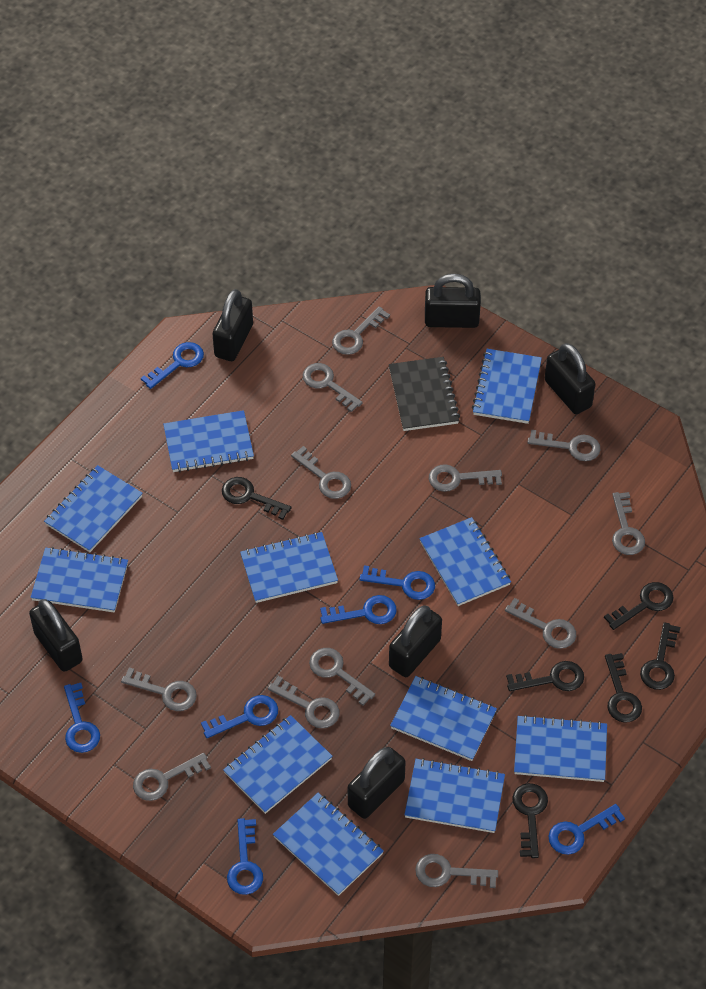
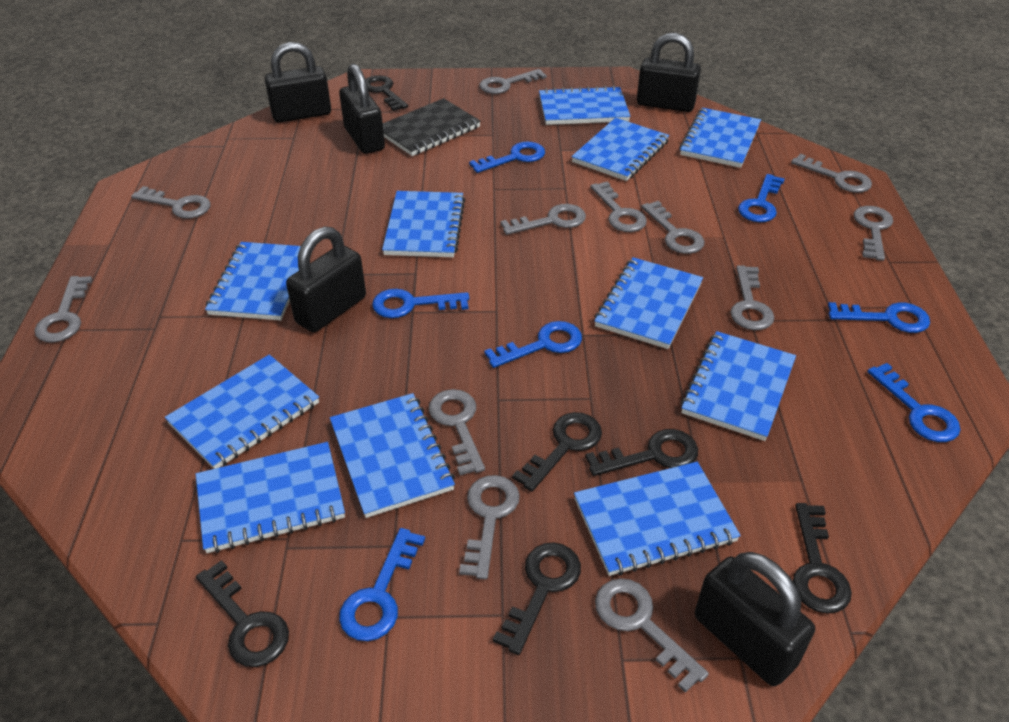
black padlock: [29,599,83,672] [213,289,253,361] [348,747,406,819] [389,605,442,677] [425,274,481,328] [545,343,595,414] = 6 -> [265,42,331,123] [286,227,366,332] [339,64,385,154] [637,33,701,112] [695,552,815,686] = 5

